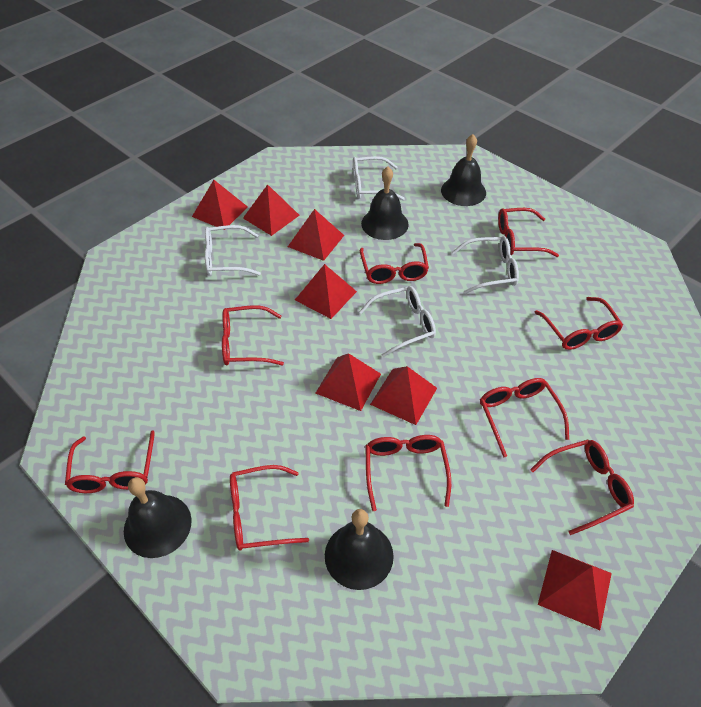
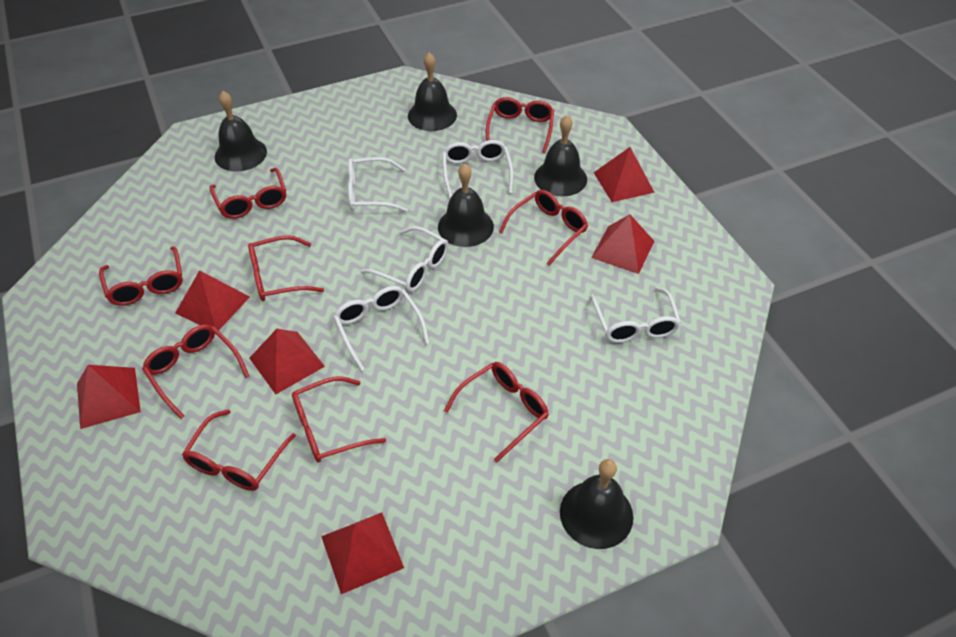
black bell: [124,477,192,558] [325,509,394,590] [361,167,409,240] [441,134,486,206] = 4 -> [215,91,267,171] [408,53,457,131] [438,164,494,247] [534,115,587,197] [560,459,633,549] = 5
red pyramid: [192,180,248,230] [243,184,300,236] [288,209,344,261] [295,264,357,319] [316,353,381,411] [370,366,437,425] [538,550,612,630] = 7 -> [77,365,141,429] [175,270,250,331] [249,329,325,394] [321,513,404,594] [591,214,654,274] [594,147,655,202] = 6
white glasses: [205,225,261,276] [353,156,405,200] [359,286,436,357] [452,236,519,294] = 4 -> [334,286,429,371] [348,157,408,212] [361,226,448,292] [442,140,513,198] [590,287,681,343] = 5

